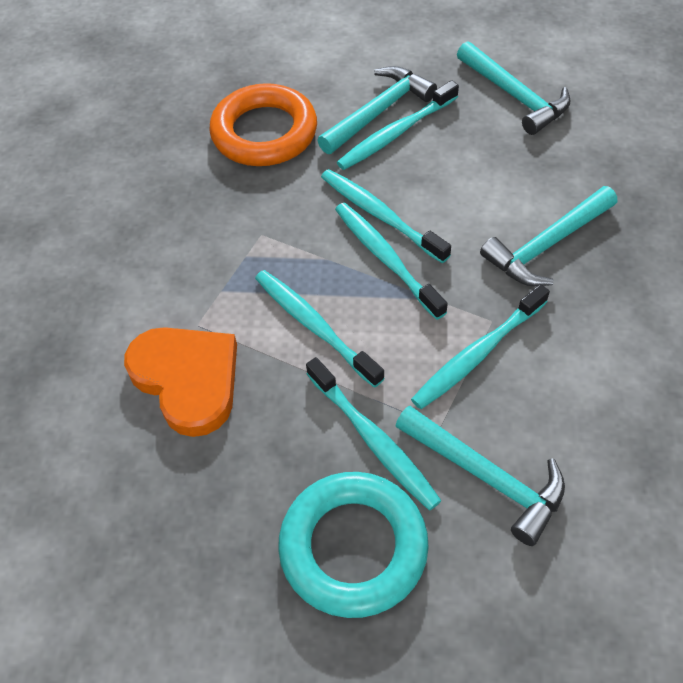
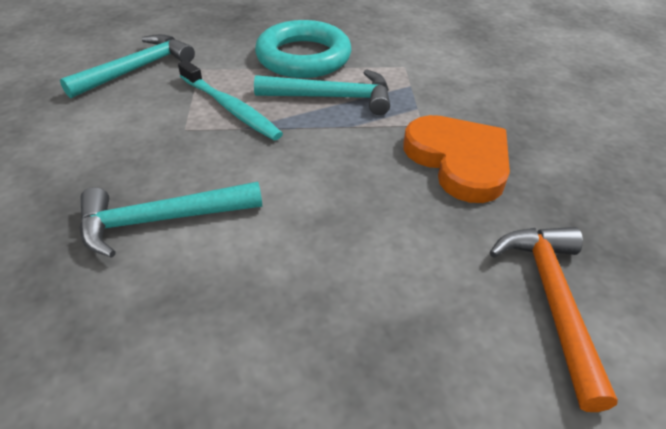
orange hammer: none = 0 -> [490,227,618,412] = 1
orange ring: [209,83,317,166] = 1 -> none = 0
turquoise hammer: [317,66,437,154] [396,405,565,546] [457,41,571,135] [480,186,617,286] = 4 -> [60,34,195,98] [79,182,262,258] [254,69,390,115] = 3
turquoise toothbrush: [255,270,384,388] [306,357,442,510] [321,169,451,263] [335,203,448,320] [337,80,459,170] [411,284,550,409] = 6 -> [178,60,283,140] = 1

